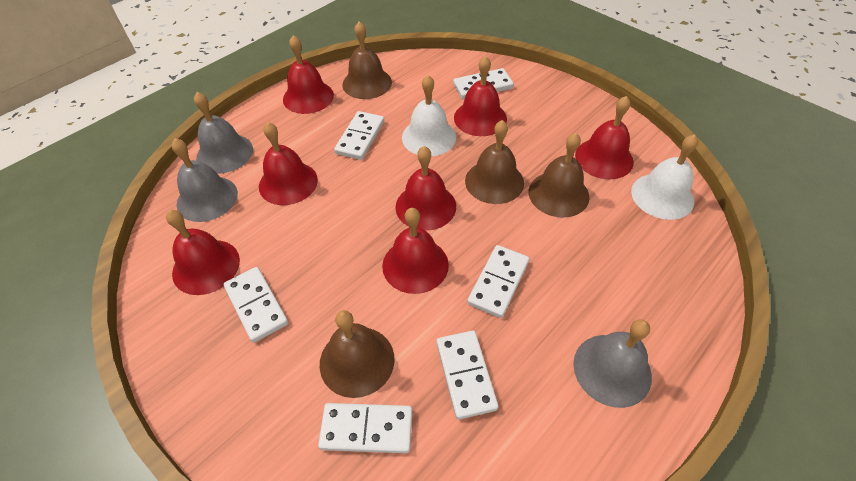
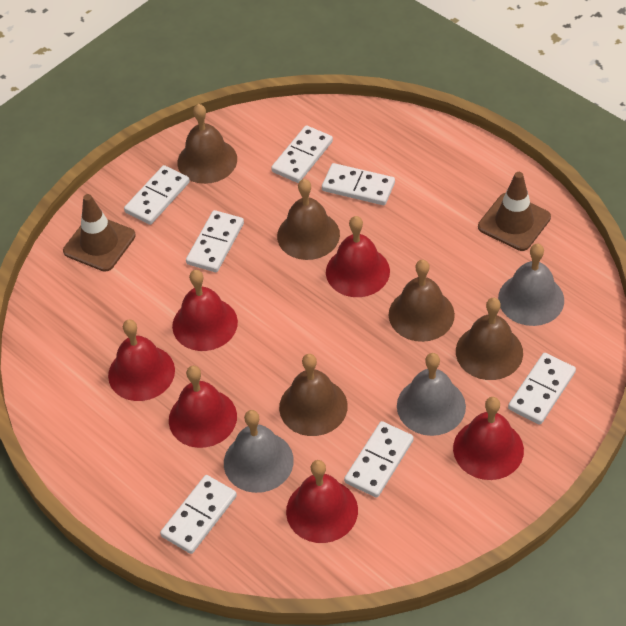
brown bell: [320,310,395,398] [342,22,392,99] [465,120,524,204] [529,133,589,218] = 4 -> [178,104,237,184] [277,179,340,260] [279,354,348,436] [389,260,455,342] [456,298,523,380] = 5
brown traffic cone: none = 0 -> [63,194,136,272] [478,172,551,251] = 2
red bell: [166,210,240,295] [259,122,318,205] [283,35,334,114] [382,208,449,294] [396,146,456,231] [454,56,507,136] [575,96,634,179] = 7 -> [108,320,175,401] [169,366,237,448] [172,270,238,351] [286,460,358,543] [326,216,390,297] [453,397,524,480] = 6
white bell: [402,75,456,156] [631,134,698,220] = 2 -> none = 0
white domino: [223,267,288,343] [318,403,412,453] [334,111,384,160] [436,331,499,420] [453,68,514,99] [467,245,529,318] = 6 -> [124,165,190,225] [160,475,237,554] [186,210,244,272] [271,125,333,183] [322,163,395,205] [344,421,414,498] [508,353,576,425] = 7

